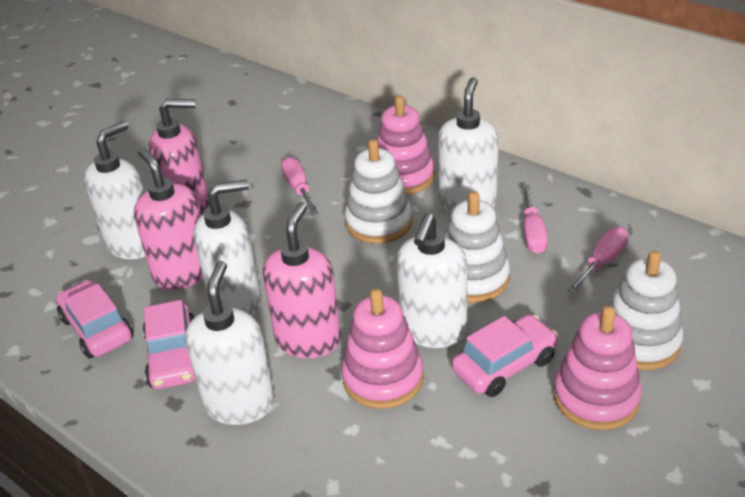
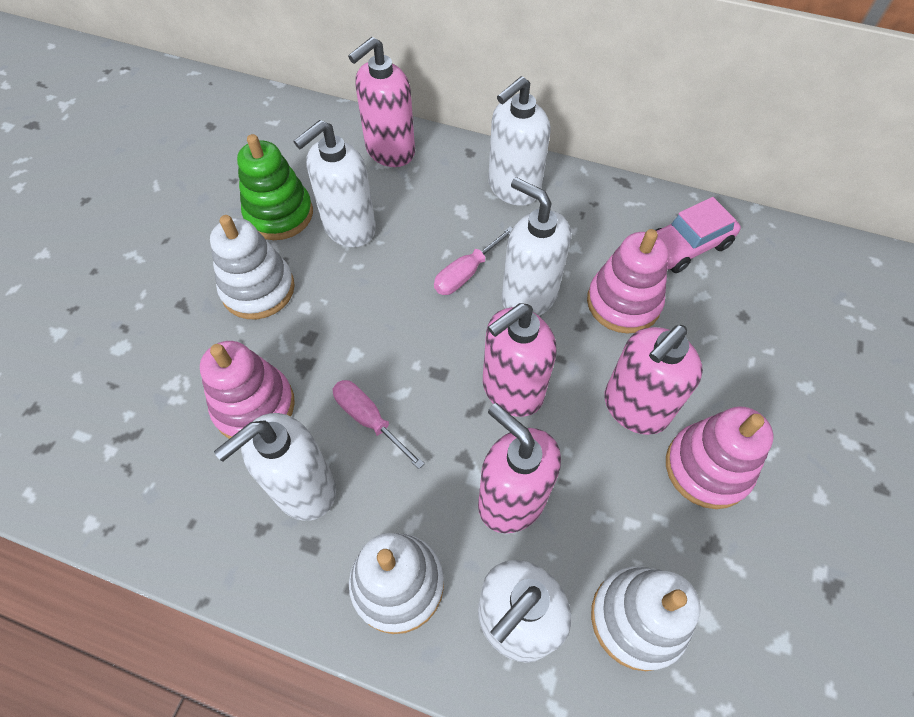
green stacking toy: none = 0 -> [237,134,313,240] = 1
pink car: [56,280,133,358] [143,300,196,389] [452,314,559,397] = 3 -> [655,197,741,273] = 1
pink screwdriver: [281,157,318,215] [523,185,548,254] [567,227,629,294] = 3 -> [333,380,425,469] [434,226,513,295] = 2
pink soap dispenser: [134,148,203,290] [149,99,210,215] [263,202,341,358] = 3 -> [348,37,415,167] [478,403,561,533] [483,303,557,417] [604,325,703,435] = 4

